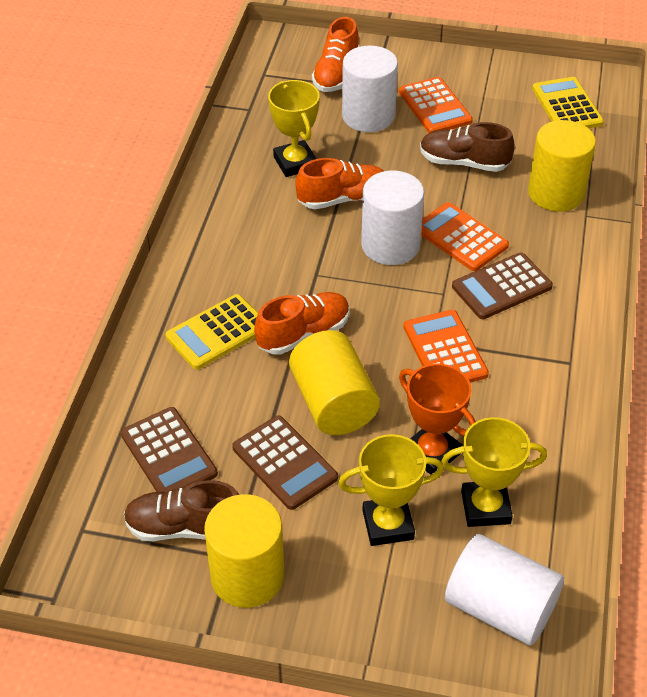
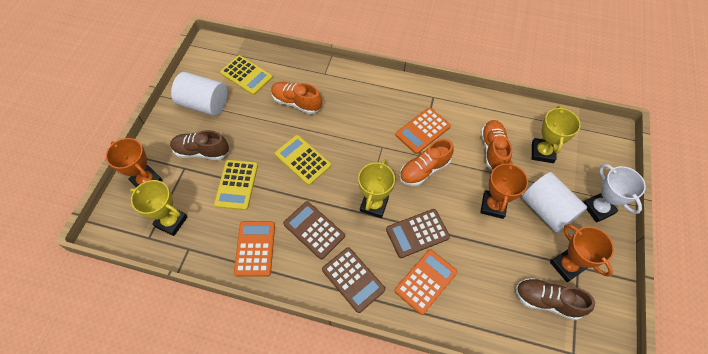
orange trophy: [399,364,476,475] = 1 -> [106,138,163,188] [480,160,528,219] [550,224,614,282] = 3
white cylinder: [342,46,398,132] [361,171,424,265] [445,534,564,646] = 3 -> [171,72,227,116] [522,172,587,233] = 2
white trophy: none = 0 -> [583,164,646,223] = 1
yellow calculator: [165,294,258,370] [532,77,604,128] = 2 -> [214,160,258,210] [220,55,273,95] [275,135,331,185] = 3
yellow cylinder: [204,494,284,608] [289,330,380,435] [528,120,596,212] = 3 -> none = 0

